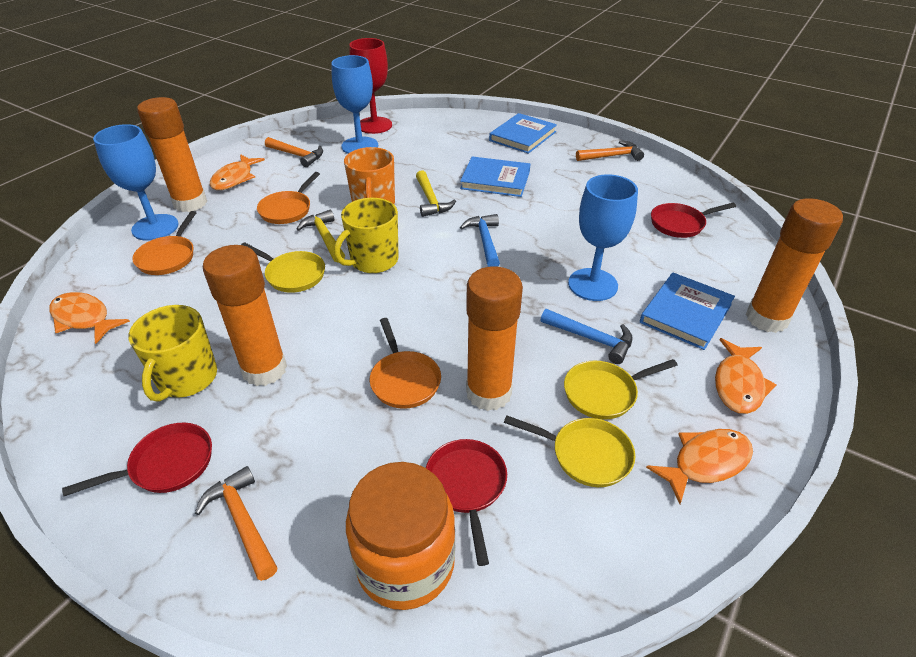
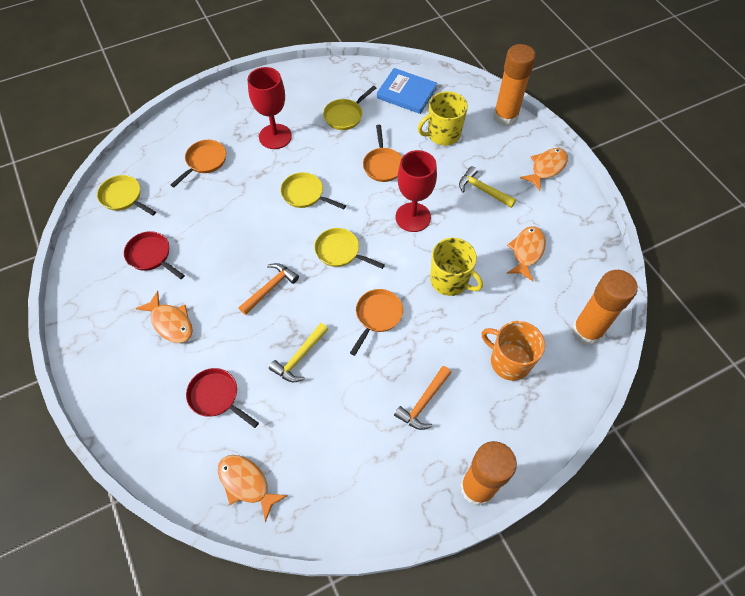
blue book: [460,156,530,197] [489,113,557,154] [640,273,735,350] = 3 -> [377,68,437,114] = 1
blue goblet: [93,124,179,241] [331,55,378,154] [568,174,638,301] = 3 -> none = 0
blue hammer: [460,214,500,267] [540,309,633,364] = 2 -> none = 0
orange glue stick: [137,97,207,212] [203,245,287,386] [466,266,523,411] [746,198,843,333] = 4 -> [460,441,517,506] [493,44,536,126] [572,270,638,345] = 3
orange hammer: [195,466,278,581] [265,137,323,167] [576,140,644,161] = 3 -> [239,263,299,315] [394,366,451,430] = 2
orange jar: [346,462,455,610] = 1 -> none = 0
red goblet: [349,38,392,134] = 1 -> [248,67,292,149] [396,150,437,232] = 2
red pan: [62,423,212,496] [426,439,507,566] [651,203,736,238] = 3 -> [124,231,185,279] [186,368,259,428] = 2
yellow pan: [241,242,325,293] [504,415,635,487] [564,359,677,420] = 3 -> [97,175,156,216] [280,172,346,209] [314,228,385,269] [323,86,376,130] = 4

